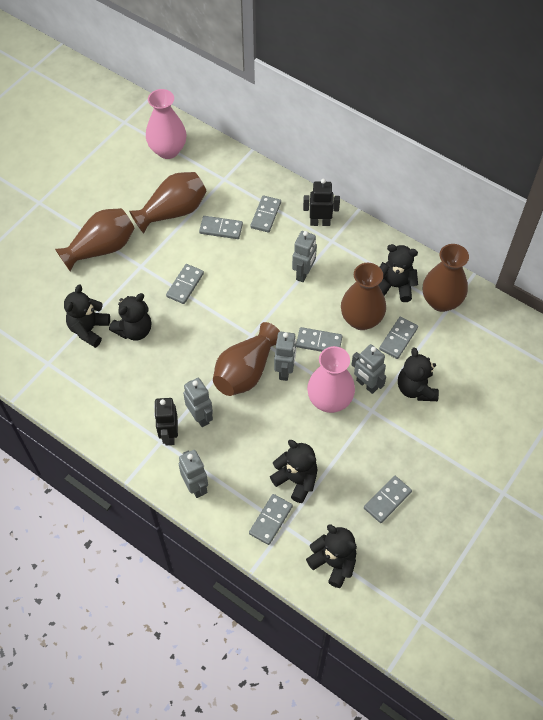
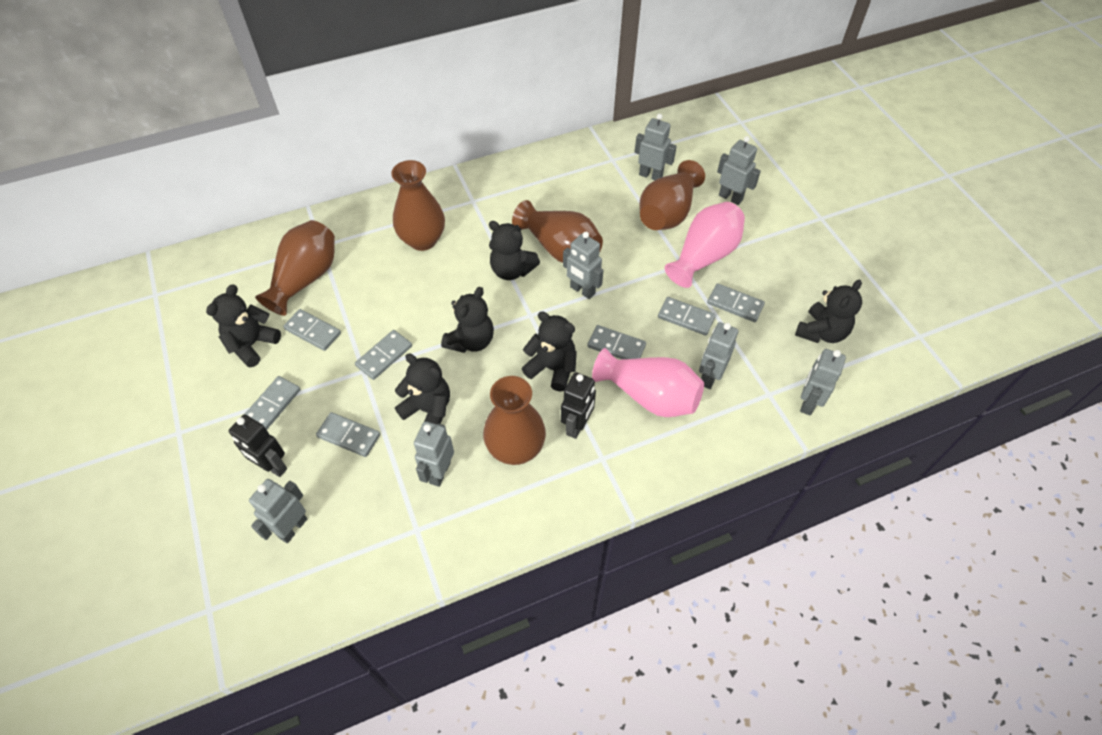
grey robot: [178,450,208,498] [183,378,213,427] [274,331,296,381] [292,231,317,282] [351,344,386,394] = 5 -> [249,479,307,543] [414,421,454,487] [563,232,603,299] [635,114,677,180] [699,322,738,389] [717,136,761,205] [800,349,846,416] = 7

